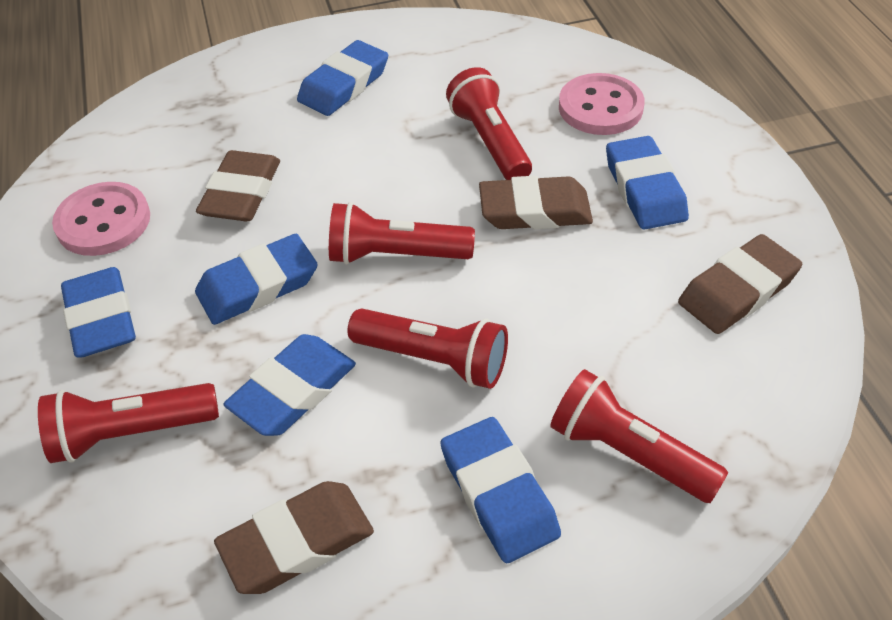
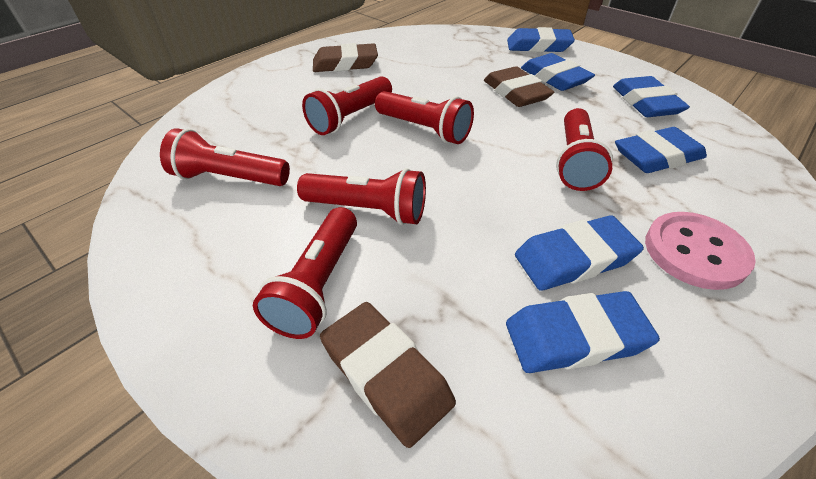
brown eraser: [196,150,280,221] [214,481,374,594] [479,176,593,229] [678,234,802,334] = 4 -> [313,43,378,72] [320,302,456,448] [484,66,554,107] = 3
pink button: [52,182,150,256] [559,73,645,135] = 2 -> [645,212,756,290] = 1
red flashlight: [38,383,219,463] [329,202,475,265] [348,309,508,389] [446,67,532,180] [550,369,728,503] = 5 -> [160,128,290,186] [253,207,357,339] [297,168,426,225] [302,76,392,135] [375,91,474,144] [556,108,613,191] = 6

